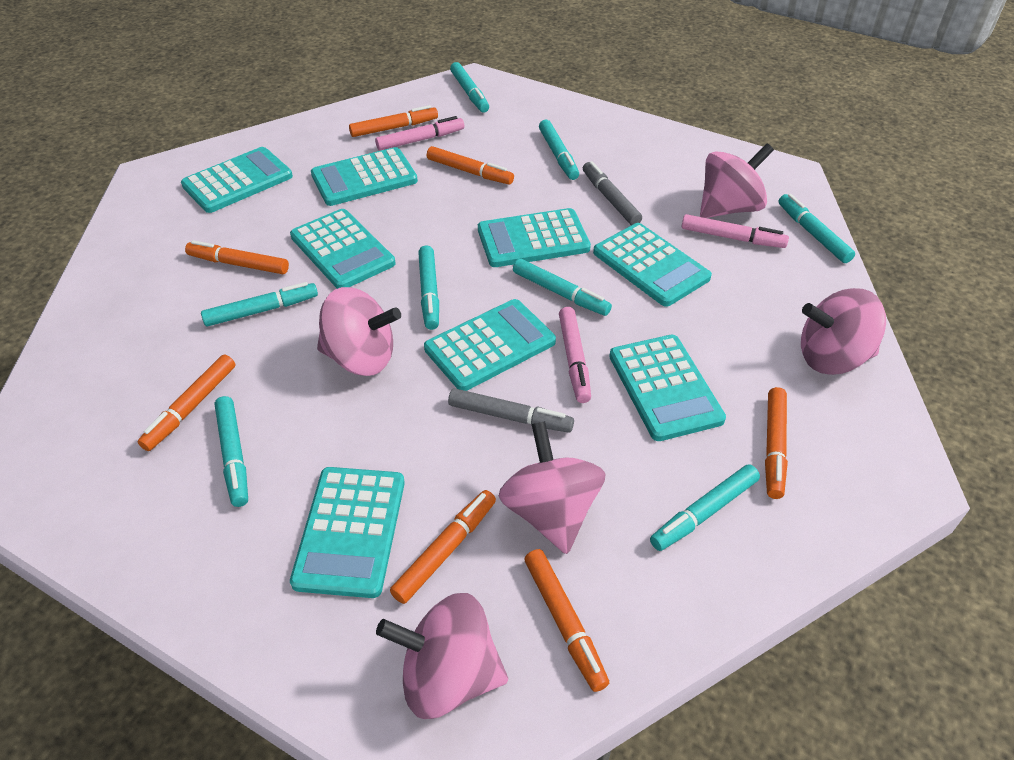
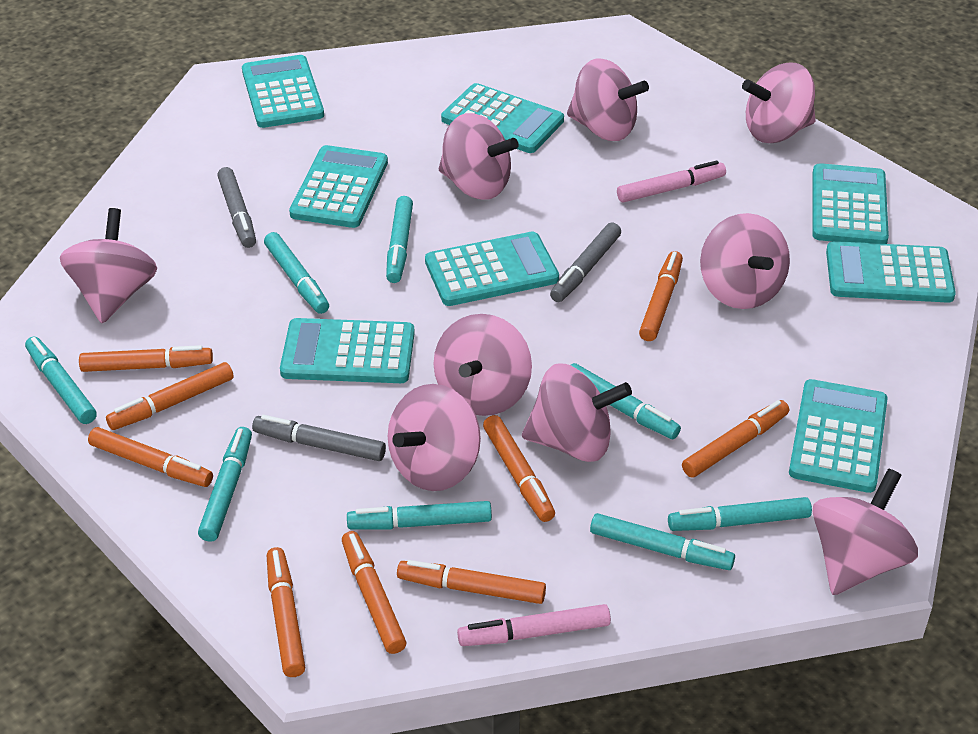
grey marker: [448,388,574,433] [583,161,642,225] = 2 -> [217,167,256,248] [252,415,386,461] [550,223,621,302] = 3
orange marker: [138,354,235,451] [185,240,289,274] [349,105,438,137] [390,490,496,604] [427,146,514,185] [524,549,609,692] [765,387,788,499] = 7 -> [79,345,213,372] [88,427,213,487] [106,362,234,430] [267,547,305,677] [342,531,406,654] [397,560,546,604] [483,415,555,522] [639,251,683,341] [682,400,789,478] = 9
pink marker: [375,116,464,151] [559,307,591,403] [681,214,789,248] = 3 -> [457,604,611,646] [617,161,726,202] = 2
pink spinning top: [317,287,401,376] [376,593,508,719] [499,421,606,554] [700,144,774,218] [801,288,886,375] = 5 -> [60,208,158,323] [388,384,481,491] [434,314,532,416] [439,113,519,200] [522,363,632,462] [567,58,649,141] [700,213,790,309] [742,63,816,143] [812,468,918,595] = 9

